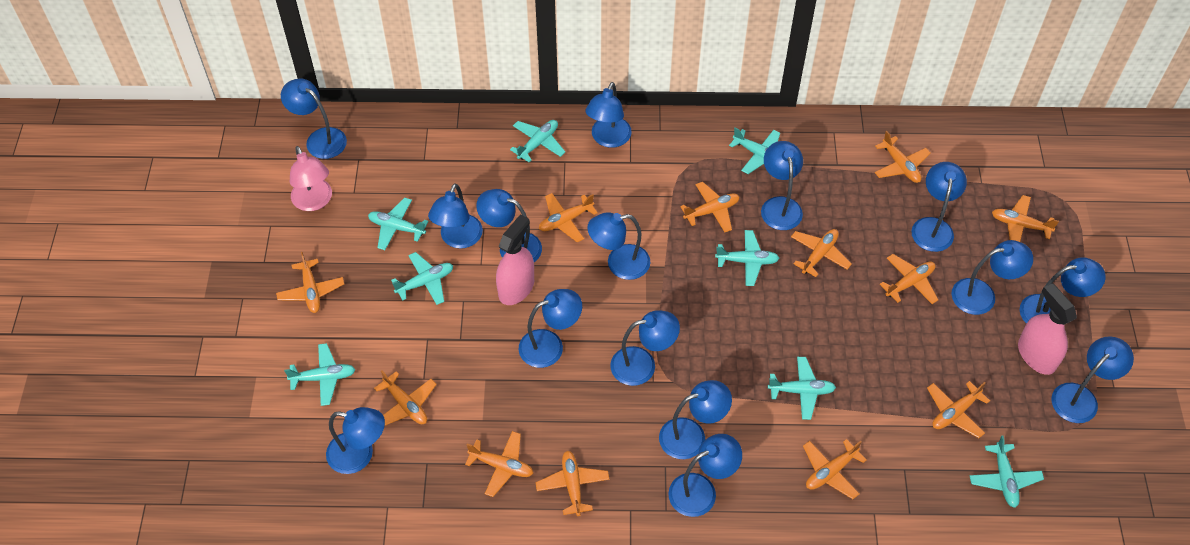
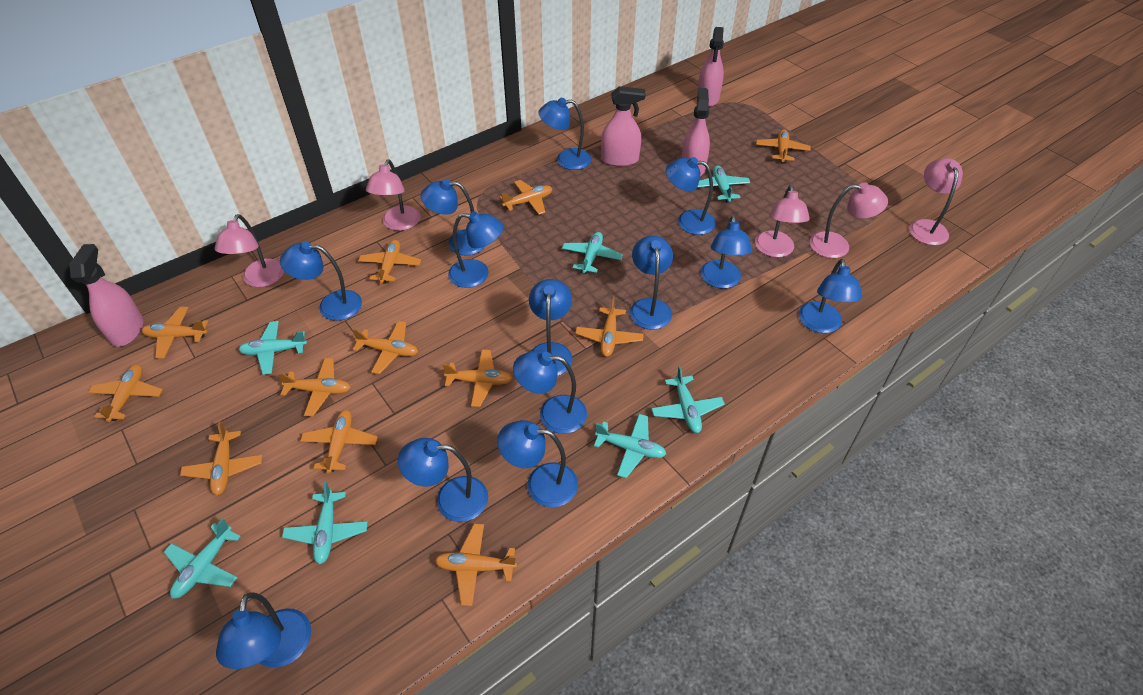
blue lamp: [281,78,347,159] [326,407,385,474] [428,183,483,249] [476,189,542,262] [519,289,582,368] [585,82,632,148] [587,212,650,280] [610,310,680,386] [659,380,732,459] [668,434,742,517] [761,141,803,230] [912,162,967,252] [951,240,1033,315] [1020,257,1106,324] [1052,336,1134,423] = 15 -> [216,592,311,669] [280,242,362,321] [398,438,488,522] [420,179,485,256] [448,211,503,288] [497,420,578,507] [513,350,587,434] [529,279,573,376] [538,98,592,170] [630,236,673,330] [666,157,716,235] [701,215,752,289] [799,259,862,333] = 13
pink lamp: [290,146,332,211] = 1 -> [214,214,284,287] [366,159,421,231] [755,185,810,257] [810,182,888,258] [909,158,963,245] = 5
pink spray bottle: [496,214,534,305] [1018,283,1077,375] = 2 -> [69,244,143,347] [601,86,645,167] [682,88,710,176] [697,27,724,107] = 4
turquoise plane: [284,343,356,406] [368,198,428,250] [391,252,453,305] [510,120,565,162] [715,230,779,286] [729,127,780,174] [768,357,836,420] [970,435,1044,508] = 8 -> [164,518,241,599] [238,321,307,375] [282,482,368,564] [562,232,623,274] [594,414,666,478] [651,366,725,433] [698,165,750,203] = 7

